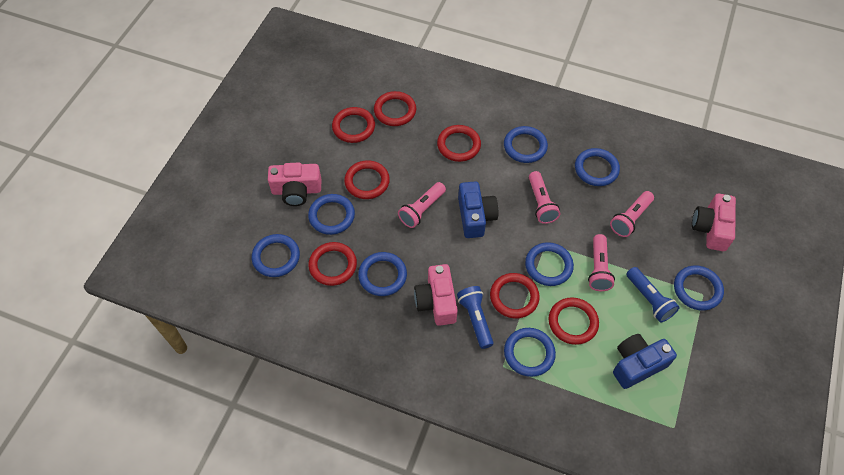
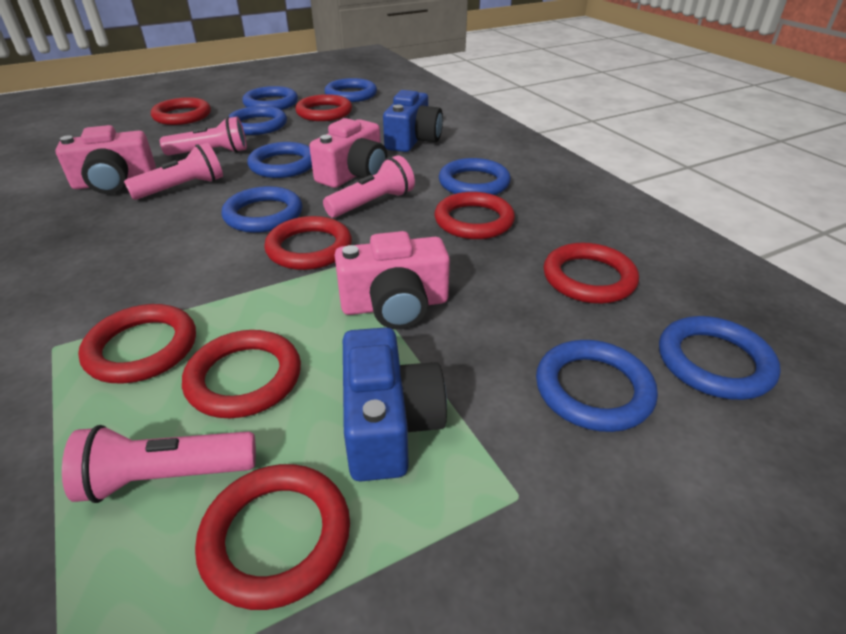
blue flashlight: [457,286,494,349] [626,267,680,322] = 2 -> none = 0
red ring: [308,242,357,286] [332,107,375,143] [344,160,390,199] [374,91,416,126] [437,125,481,162] [490,273,540,319] [548,298,599,345] = 7 -> [78,304,196,384] [151,97,211,125] [182,330,301,418] [195,464,350,610] [264,216,352,270] [295,94,352,121] [435,192,515,239] [543,243,639,304] = 8

